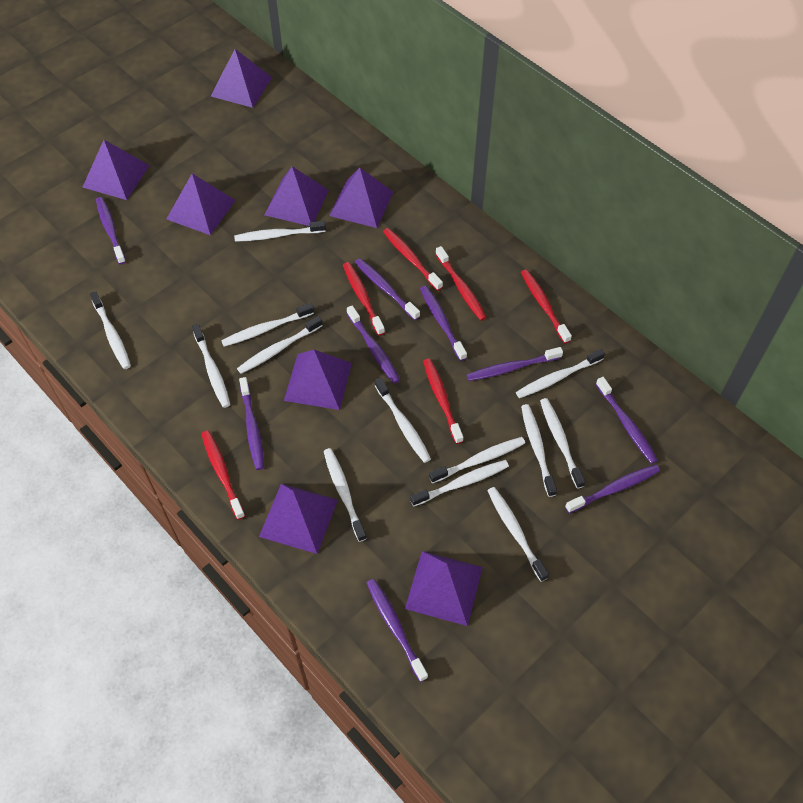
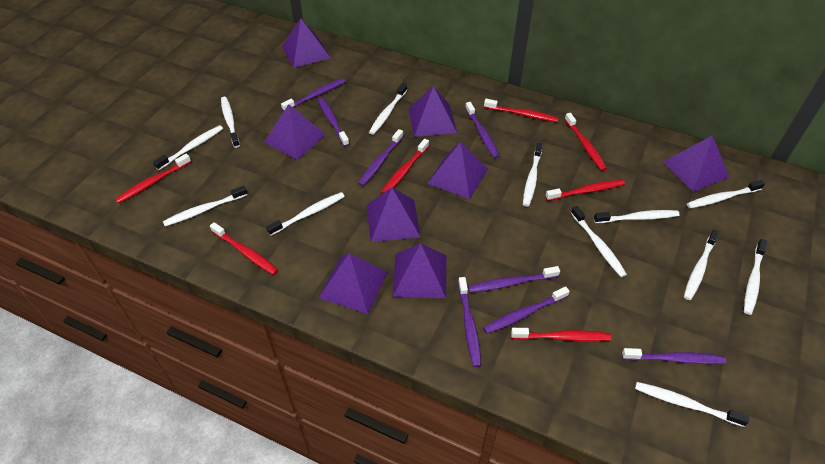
purple toothbrush: [96,197,126,264] [239,377,264,470] [347,305,400,384] [355,258,420,320] [367,579,428,682] [420,285,467,361] [467,347,563,381] [565,464,660,513] [596,377,658,464] = 9 -> [281,78,346,111] [317,97,349,147] [358,129,403,186] [458,277,481,367] [465,102,500,158] [468,266,560,293] [483,287,570,334] [622,348,726,364] = 8
red toothbrush: [202,431,245,520] [343,262,385,336] [383,228,443,291] [423,359,463,444] [436,246,487,321] [521,269,572,344] = 6 -> [115,154,191,204] [210,222,278,275] [381,139,429,194] [484,99,558,122] [511,328,611,341] [545,180,625,201] [565,113,607,171] = 7
white toothbrush: [90,291,131,369] [192,324,230,408] [221,303,314,347] [234,221,326,242] [237,316,323,374] [324,448,367,542] [375,378,431,463] [410,460,509,506] [429,437,525,483] [487,487,549,582] [516,349,605,398] [521,404,557,497] [540,398,586,489] = 13 -> [153,125,223,170] [163,186,247,227] [221,97,240,148] [266,192,345,236] [369,83,407,135] [523,143,543,207] [571,206,627,277] [594,210,680,223] [635,382,749,427] [684,229,720,300] [687,180,765,208] [744,239,768,315] = 12

